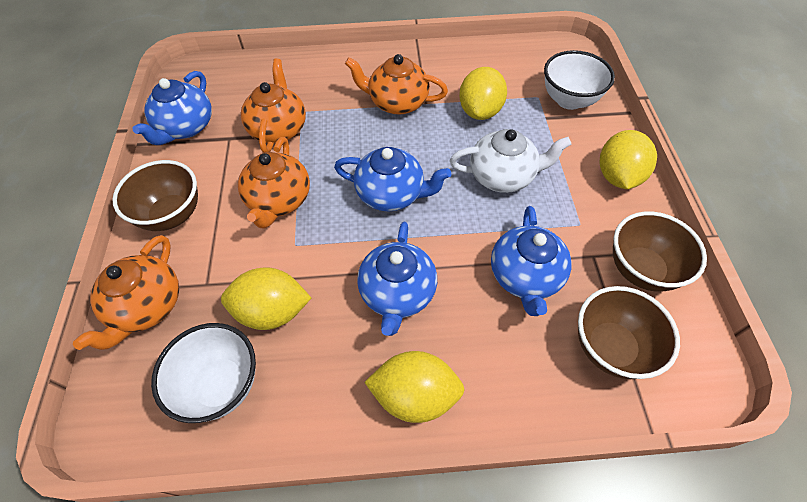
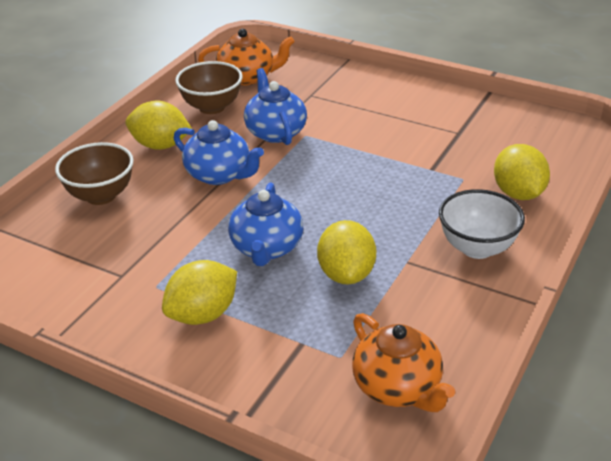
blue teapot: [132,71,212,145] [334,147,451,211] [357,222,437,336] [491,206,572,316] = 4 -> [173,120,264,185] [228,182,303,266] [244,68,307,145] = 3
brown bowl: [112,160,198,231] [578,286,680,379] [613,211,707,291] = 3 -> [55,142,134,205] [175,61,243,114] = 2
orange teapot: [73,235,179,350] [238,137,310,229] [241,58,306,153] [345,54,448,115] = 4 -> [198,29,295,86] [352,313,455,412] = 2
white bowl: [151,323,256,423] [544,50,615,110] = 2 -> [439,189,525,259] = 1
white teapot: [450,129,571,193] = 1 -> none = 0

